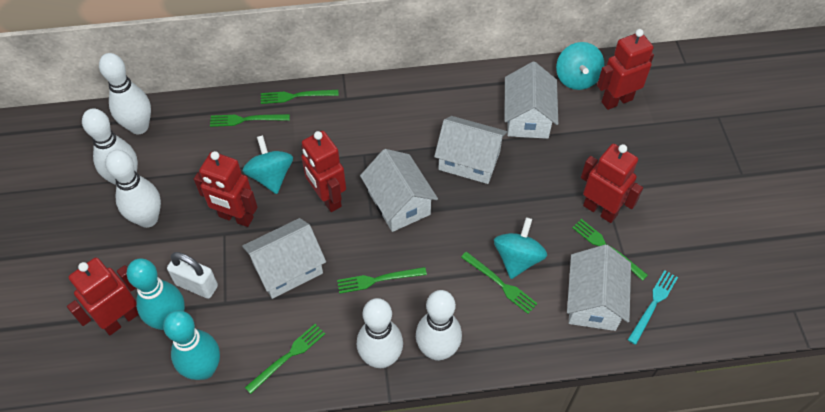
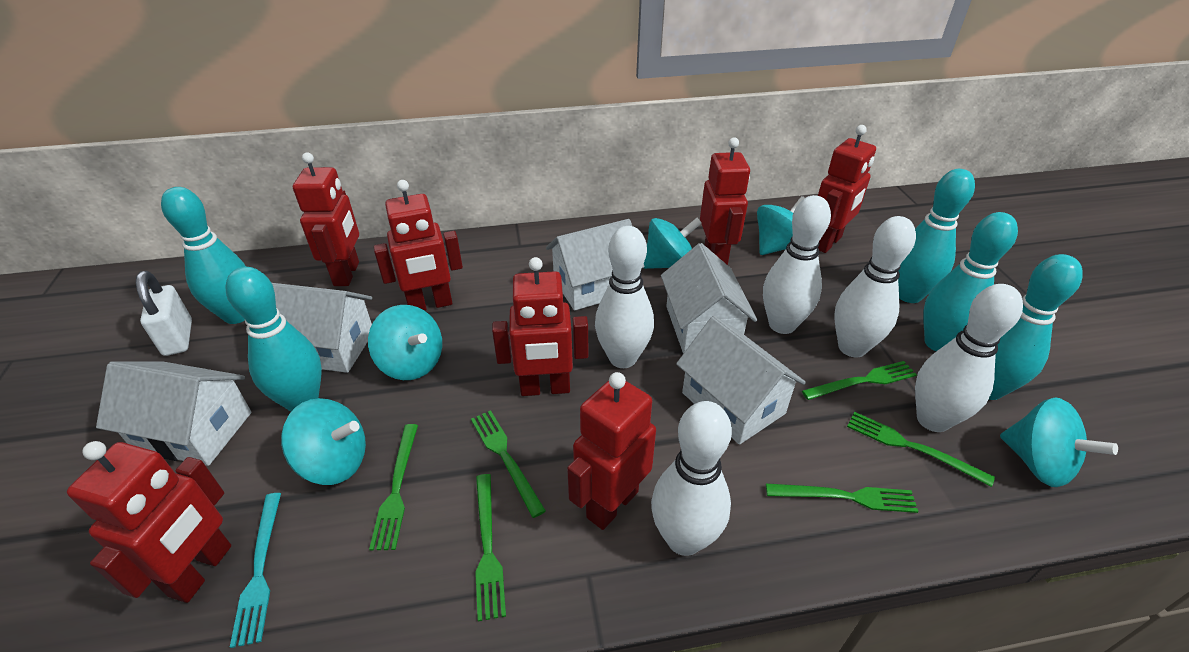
red robot: [67,257,139,335] [194,151,258,227] [301,131,346,212] [581,144,643,223] [597,29,654,110] = 5 -> [67,441,231,603] [293,152,359,286] [374,180,463,311] [492,257,588,396] [567,372,656,530] [700,138,750,265] [818,125,876,253] = 7
turquoise bowling pin: [127,258,185,330] [163,310,220,380] = 2 -> [161,187,246,324] [225,267,322,412] [898,169,975,303] [923,212,1018,351] [989,254,1083,400] = 5
turquoise spinning top: [243,135,293,194] [494,217,547,279] [556,42,604,90] = 3 -> [281,398,366,485] [368,305,442,380] [644,218,702,269] [757,196,805,255] [1000,397,1118,487] = 5

